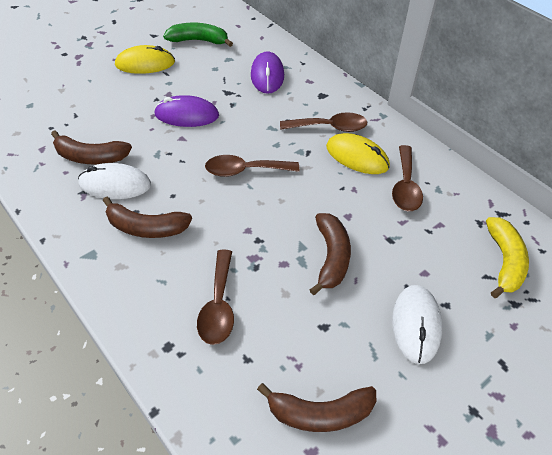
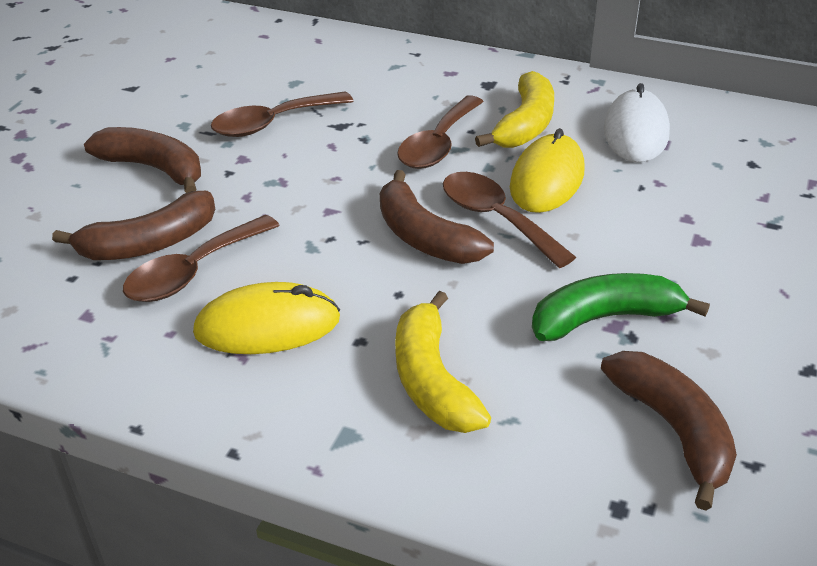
purple mouse: [154,95,219,127] [251,51,284,94] = 2 -> none = 0
white mouse: [78,163,151,199] [392,285,442,364] = 2 -> [604,83,670,162] = 1
yellow banana: [486,217,529,298] = 1 -> [395,291,491,433] [475,71,554,148] = 2

